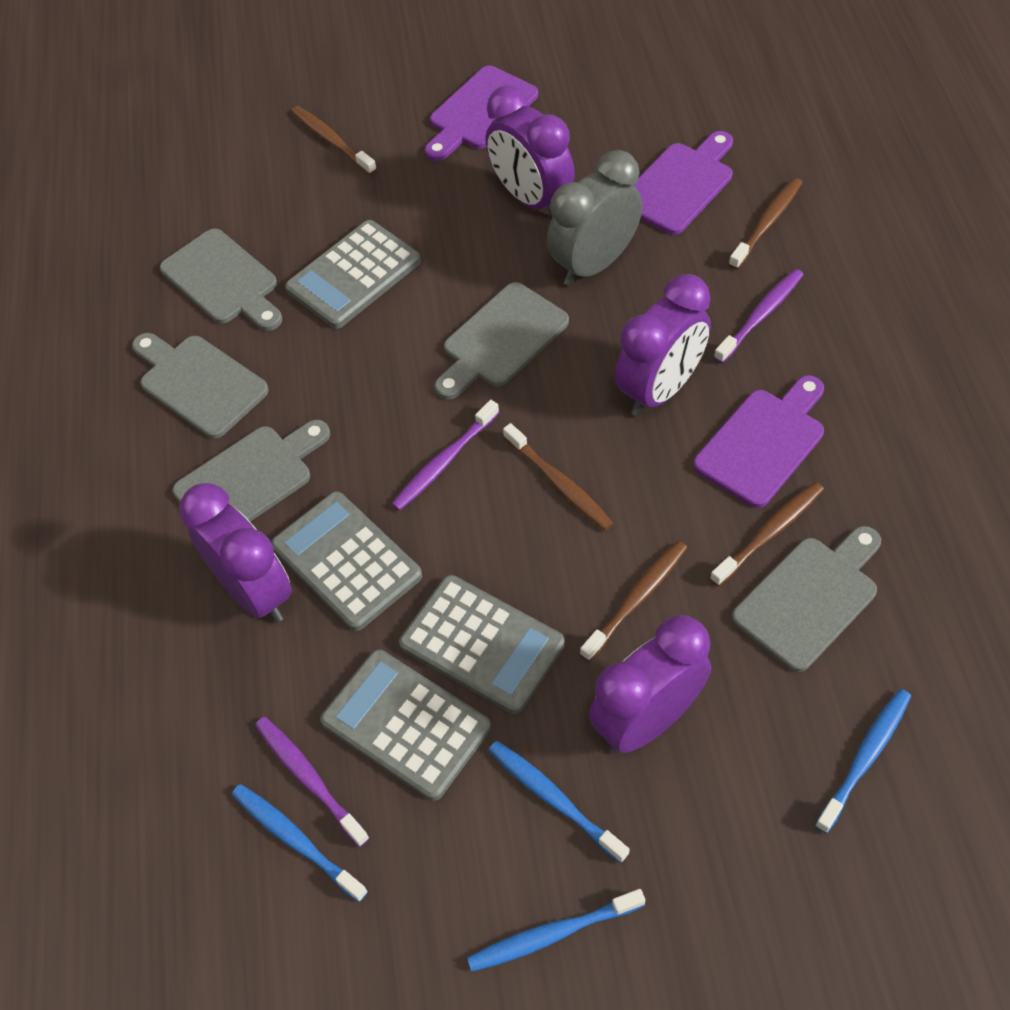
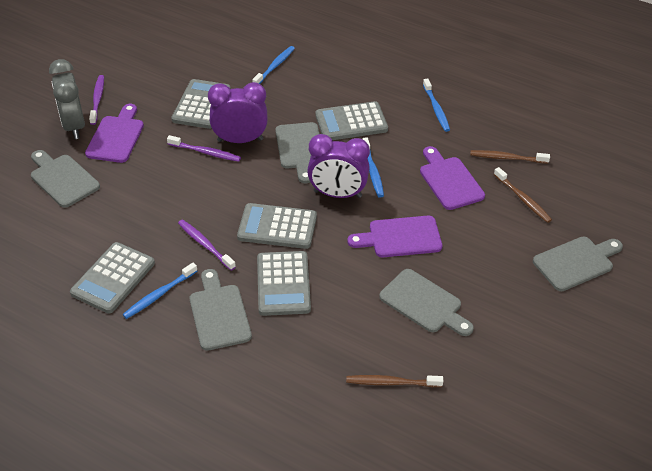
brown toothbrush: [291,106,377,175] [503,423,614,531] [580,541,687,661] [710,482,824,586] [729,178,802,270] = 5 -> [346,375,443,387] [470,150,550,164] [494,167,552,223] = 3
grey calculator: [271,491,422,631] [285,220,421,329] [320,649,491,801] [399,575,565,714] = 4 -> [70,242,155,314] [171,79,231,129] [237,203,317,249] [257,251,311,316] [315,101,388,140] = 5
purple clock: [179,483,292,622] [486,85,575,217] [589,615,711,753] [615,274,711,416] = 4 -> [208,82,268,143] [307,134,370,198] = 2

